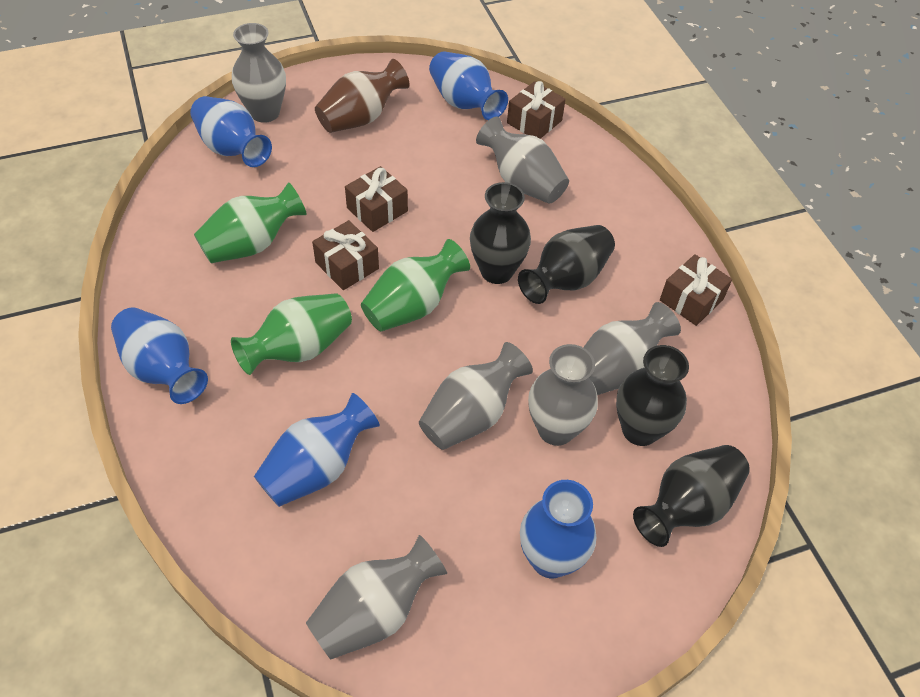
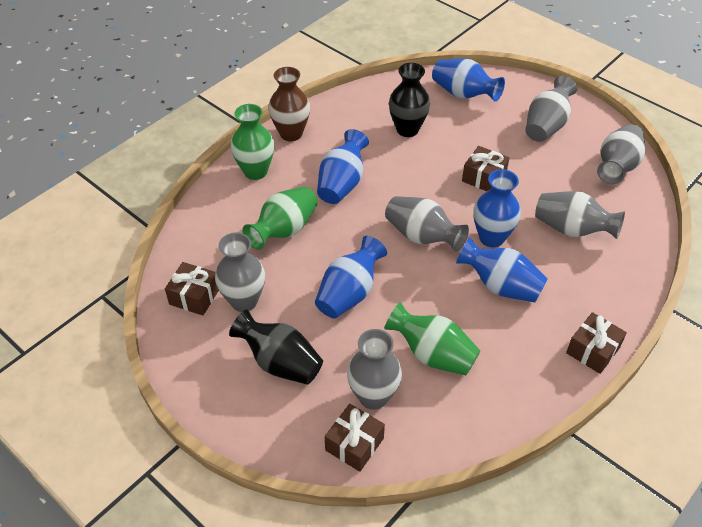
black vase: [470,182,531,284] [518,225,615,304] [616,345,689,446] [633,445,750,547] = 4 -> [229,309,323,385] [389,63,430,137] = 2

